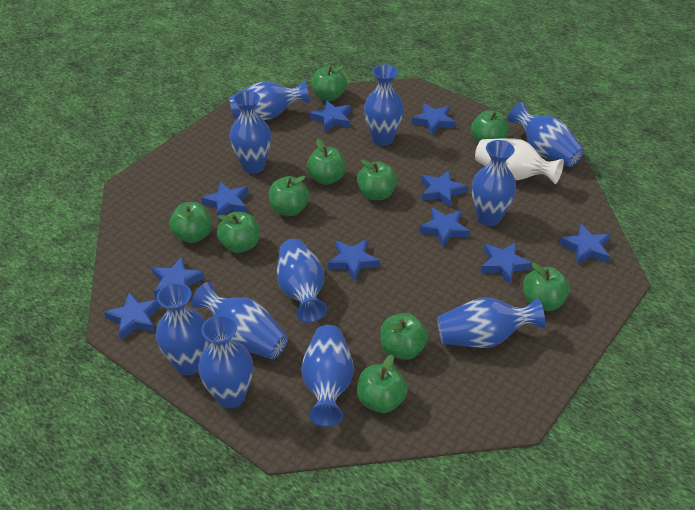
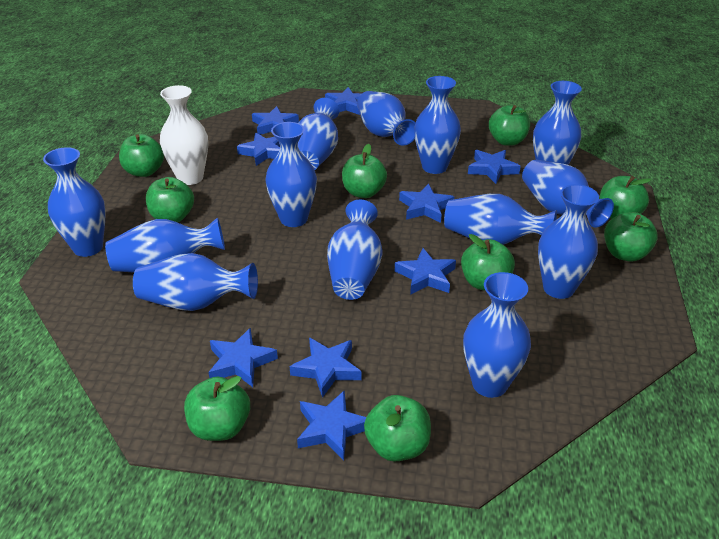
blue star: [104,292,161,340] [152,257,204,298] [201,181,248,220] [310,100,351,132] [328,239,380,281] [412,104,455,135] [419,207,470,247] [421,170,467,207] [480,242,532,284] [559,224,610,264] = 10 -> [209,328,278,387] [237,133,280,166] [252,106,299,135] [290,337,361,398] [297,390,366,460] [325,87,362,115] [395,248,456,295] [399,183,454,223] [468,150,521,184] = 9
blue vase: [156,283,209,375] [191,282,288,359] [198,315,253,409] [229,80,310,120] [230,91,271,174] [277,239,327,323] [301,325,354,427] [364,64,404,146] [437,297,545,348] [472,140,516,226] [508,102,584,167] = 11 -> [43,147,106,257] [105,217,225,273] [133,253,258,311] [265,122,317,227] [298,98,339,170] [327,200,382,300] [357,91,415,146] [414,76,461,174] [444,194,557,245] [463,272,531,398] [522,160,614,228] [533,81,582,165] [538,184,599,299] = 13
green apple: [169,202,212,243] [217,212,260,253] [269,176,309,216] [307,139,346,185] [312,65,347,101] [357,159,397,200] [357,355,408,413] [380,313,428,360] [471,110,509,143] [523,262,570,311] = 10 -> [119,134,164,177] [146,177,194,222] [184,376,250,441] [342,144,387,198] [364,395,431,462] [461,234,515,291] [489,105,530,146] [599,176,651,219] [604,212,658,262] = 9

